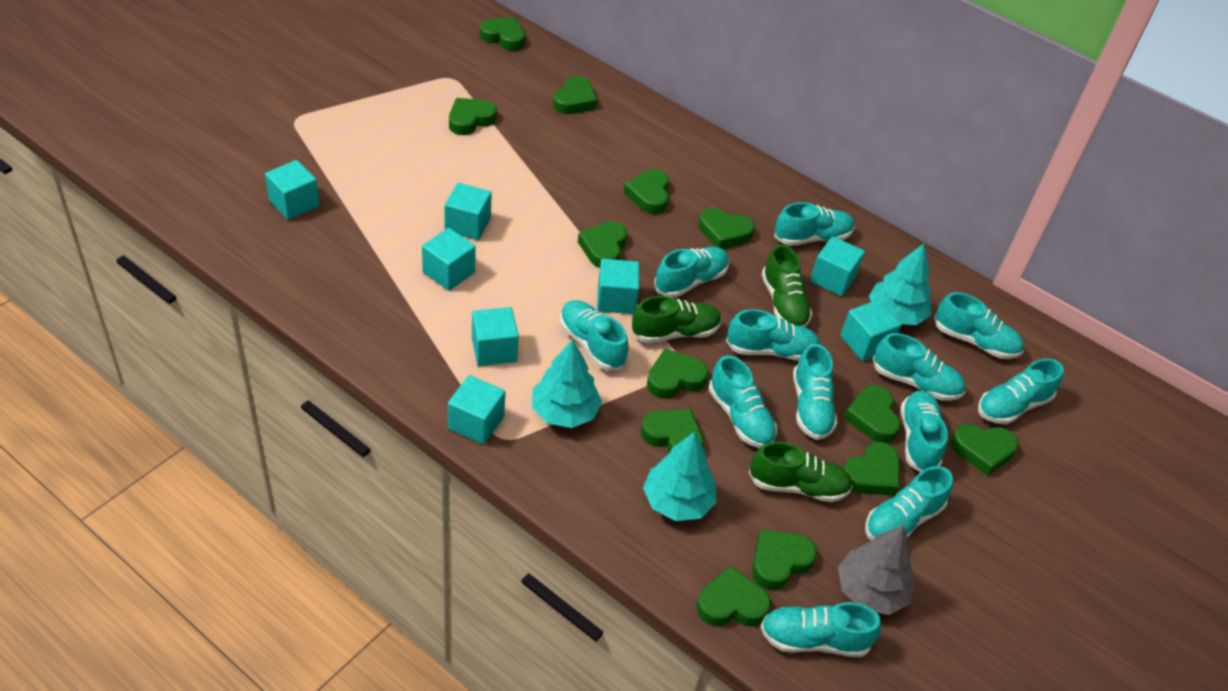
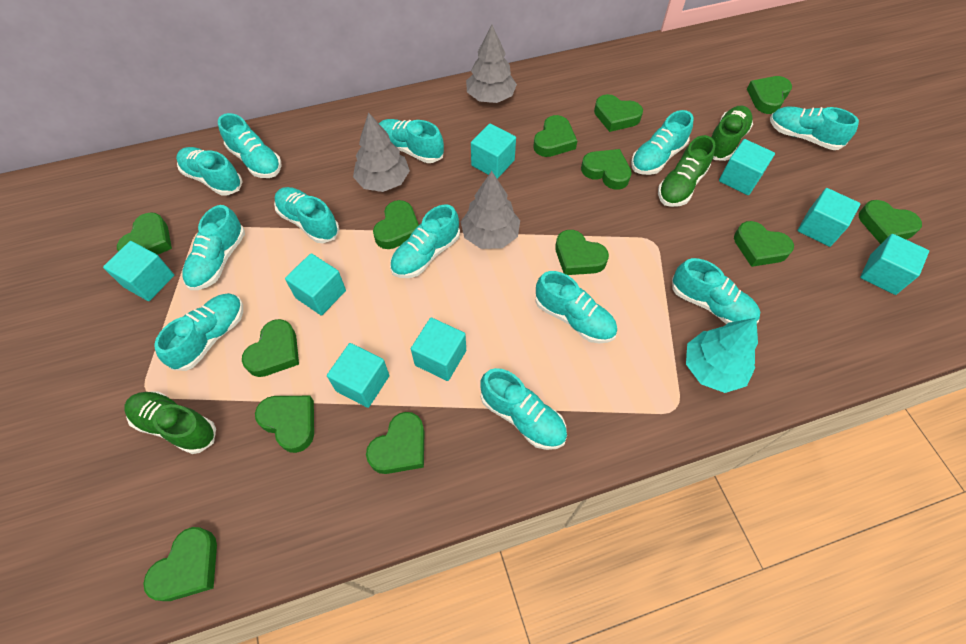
grey tree: [838,525,914,615] = 1 -> [353,112,410,192] [461,171,520,249] [466,25,517,103] = 3
turquoise tree: [532,339,602,428] [643,432,717,521] [869,244,932,325] = 3 -> [686,318,758,393] = 1

